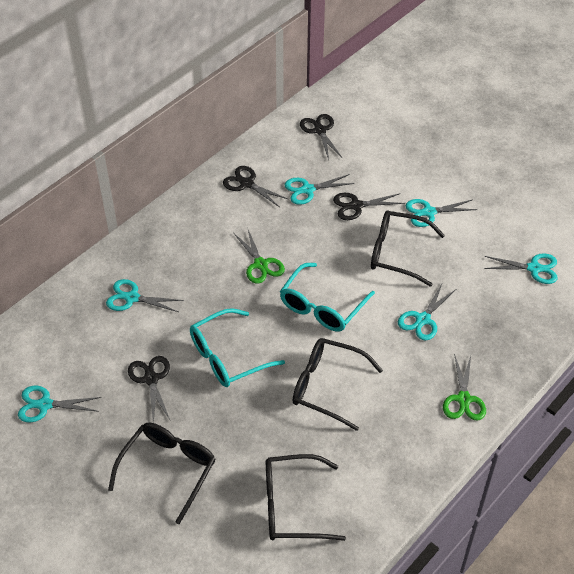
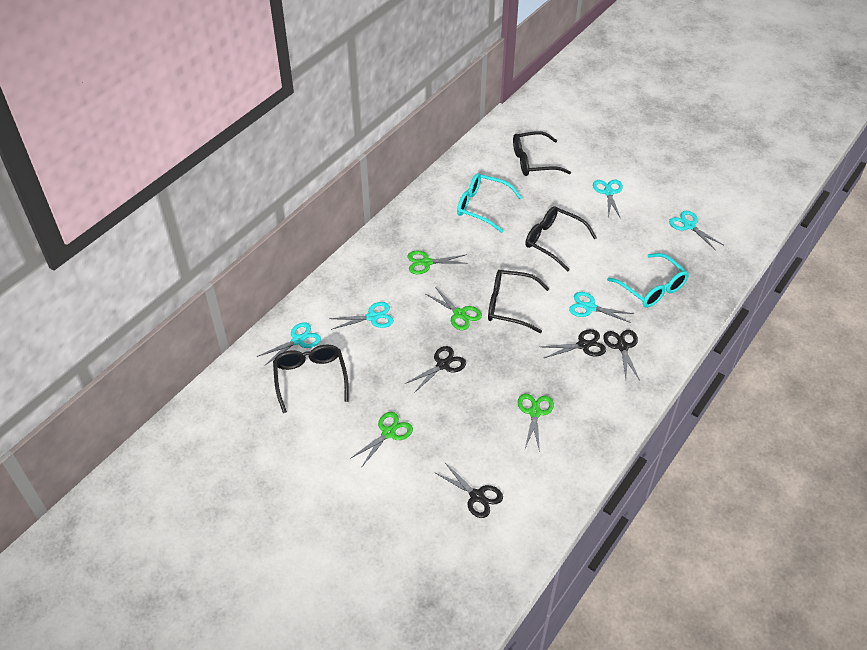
green scissors: [234,227,285,284] [443,354,486,420] = 2 -> [350,412,413,468] [407,251,468,274] [426,287,482,330] [518,394,554,452] = 4
turquoise scissors: [18,386,101,422] [106,279,184,312] [284,174,355,205] [398,282,456,341] [406,199,478,227] [484,254,558,284] = 6 -> [257,322,321,366] [329,302,394,330] [569,292,634,323] [593,180,623,219] [669,211,723,250] = 5

